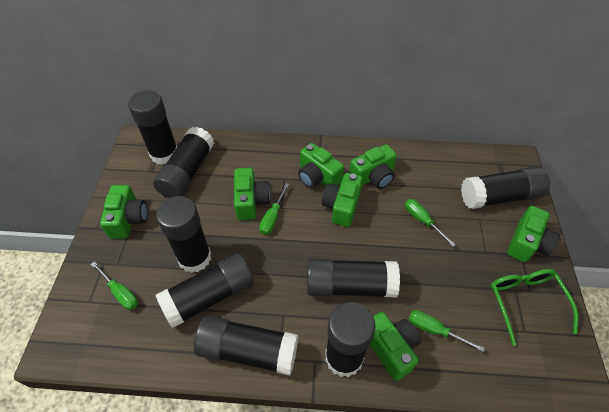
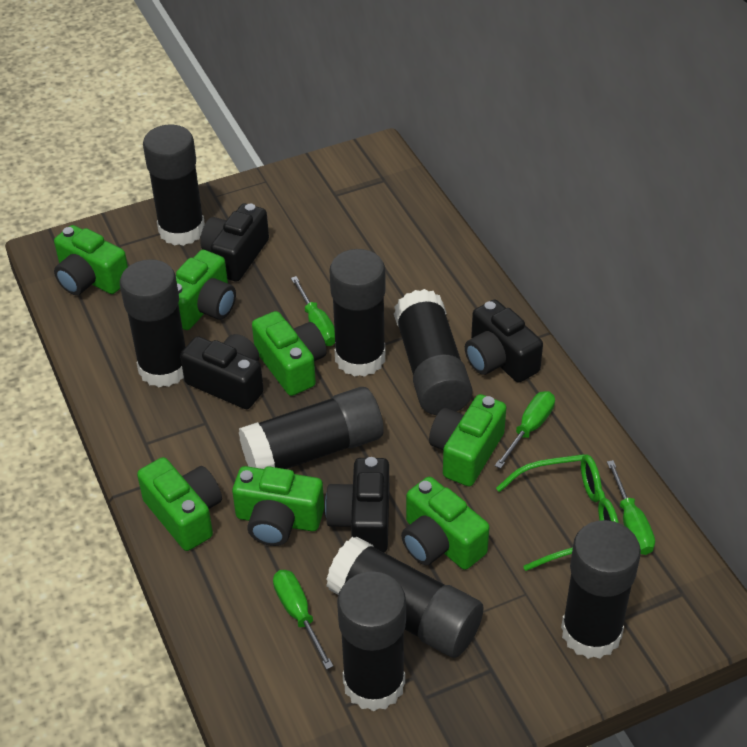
black camera: none = 0 -> [180,334,264,409] [200,204,269,282] [325,457,389,553] [465,300,543,383] = 4

